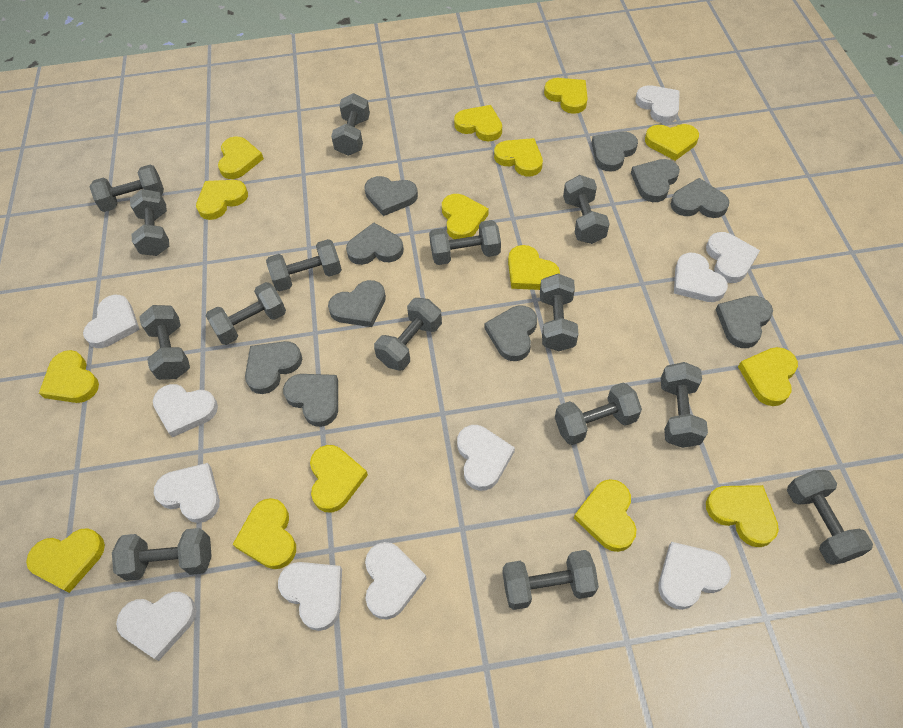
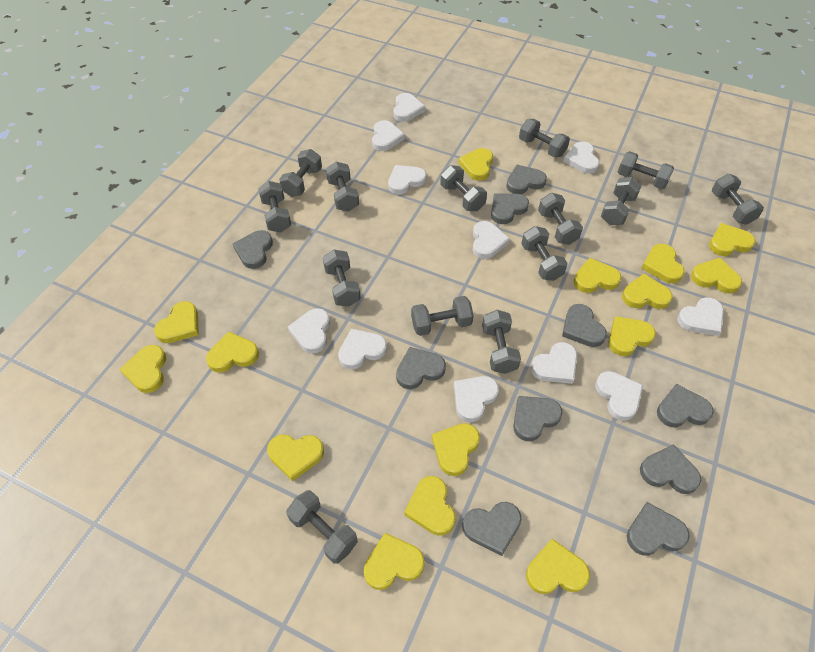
grey dumbbell: [89,164,164,212] [112,528,212,581] [130,189,169,256] [139,305,190,380] [206,282,286,345] [266,239,342,292] [331,93,370,156] [374,298,442,371] [429,220,501,265] [502,550,599,610] [540,274,578,351] [555,382,642,445] [563,175,610,244] [661,362,708,448] [787,470,873,565] = 15 -> [258,181,291,232] [279,149,322,197] [286,490,358,564] [323,250,361,307] [326,162,359,212] [411,296,474,336] [440,165,487,211] [482,310,521,374] [519,119,570,158] [521,226,568,281] [538,193,583,245] [601,177,641,225] [618,151,674,189] [712,174,764,225] = 14

